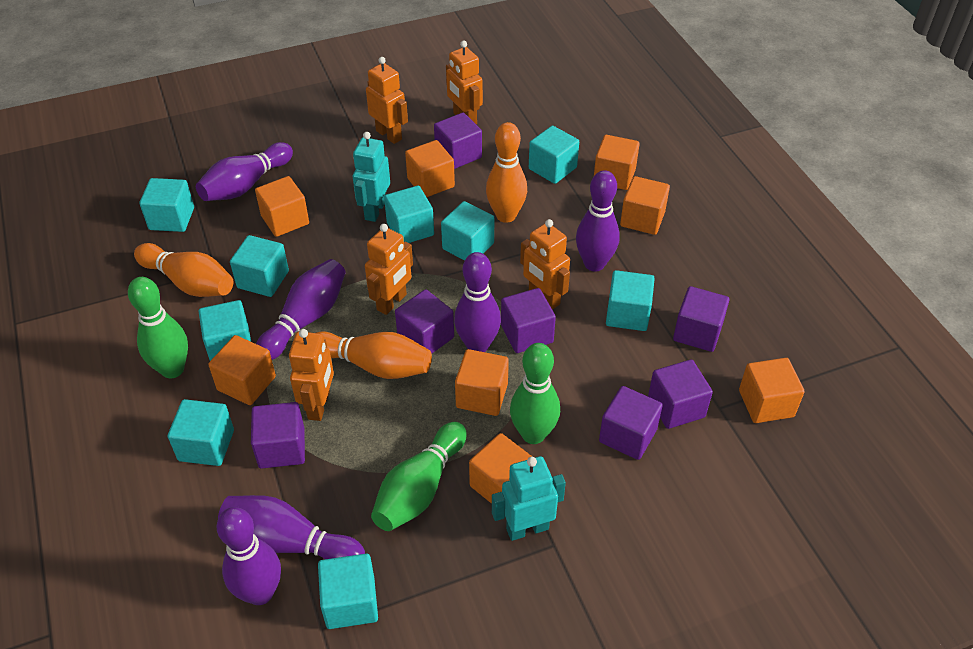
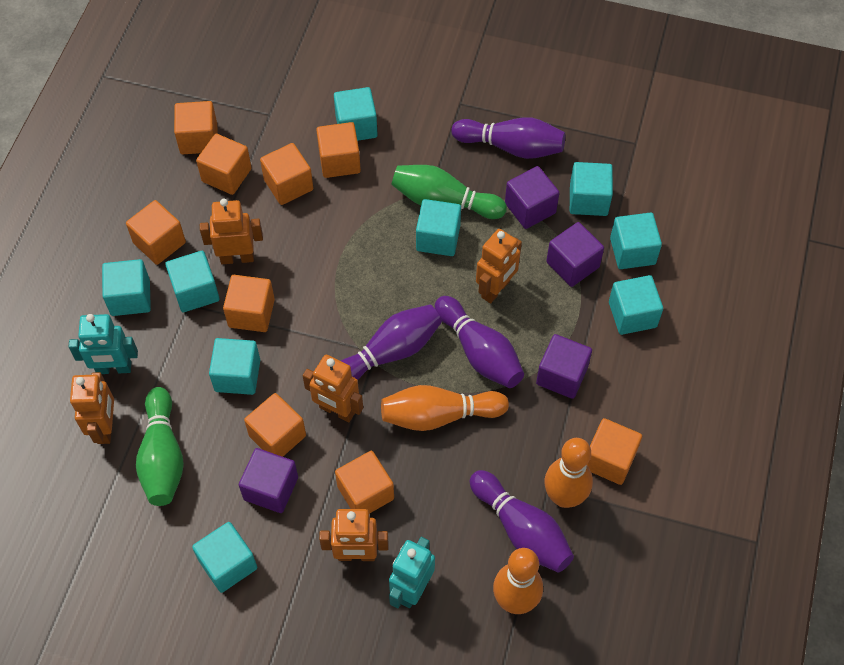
green bowling pin: [128,277,188,378] [371,422,467,531] [510,343,560,444] = 3 -> [136,387,184,506] [391,165,507,219] = 2
orange cube: [208,335,276,405] [255,176,309,237] [405,140,455,197] [455,349,509,416] [469,433,532,504] [594,135,640,190] [620,176,670,235] [739,358,805,423] = 8 -> [126,200,186,265] [174,101,217,154] [196,134,252,195] [223,275,275,332] [244,393,306,457] [260,143,313,205] [316,122,361,178] [335,451,394,514] [587,418,642,485] = 9
purple bowling pin: [196,142,293,201] [217,507,281,605] [218,495,365,559] [256,259,346,360] [454,252,501,352] [576,170,620,272] = 6 -> [341,304,442,380] [435,296,524,388] [451,117,565,159] [470,470,574,573] = 4
purple cube: [251,402,305,469] [395,289,454,353] [434,113,482,169] [501,288,556,353] [599,386,663,460] [648,359,713,429] [673,286,729,352] = 7 -> [239,448,298,513] [505,166,559,229] [536,334,592,399] [546,222,604,287] = 4

